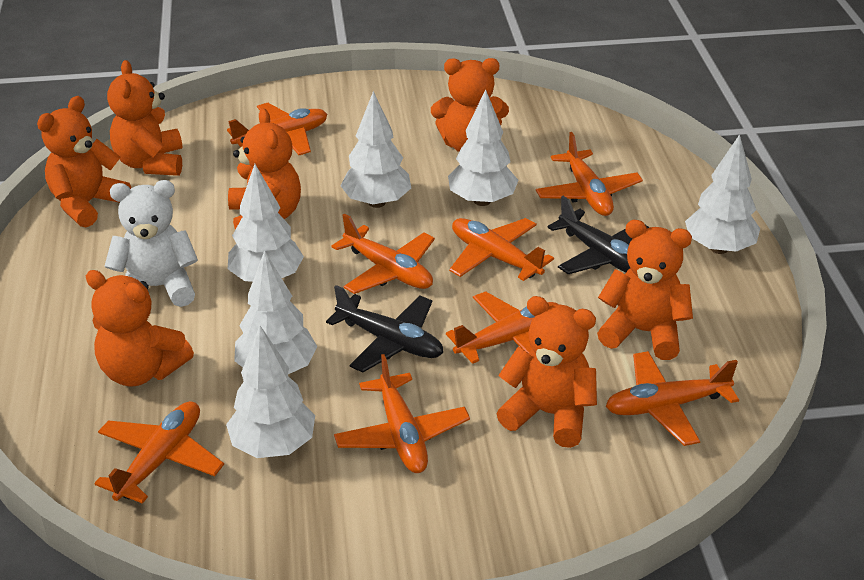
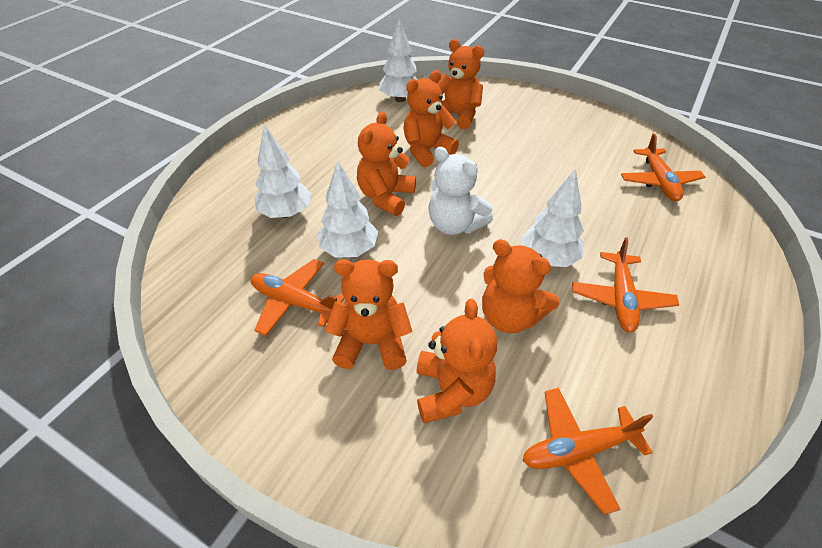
black plane: [326,285,443,373] [547,196,650,274] = 2 -> none = 0
orange plane: [94,401,224,504] [227,103,327,155] [332,213,435,294] [334,354,470,473] [446,291,559,364] [449,218,554,281] [536,132,643,216] [606,351,739,446] = 8 -> [251,259,345,336] [523,388,653,515] [572,237,679,333] [621,133,705,201] = 4
orange teddy bear: [37,96,131,227] [86,270,194,386] [107,60,182,176] [228,108,301,229] [431,58,509,152] [496,296,597,448] [597,220,693,360] = 7 -> [325,259,412,370] [357,111,416,216] [403,70,459,167] [416,299,497,423] [437,39,484,129] [482,239,559,333] = 6
white tree: [226,326,315,458] [228,164,304,282] [234,250,317,374] [340,91,411,208] [448,90,519,206] [685,134,760,254] = 6 -> [255,124,311,218] [318,161,378,258] [379,19,418,102] [521,169,584,267] = 4

